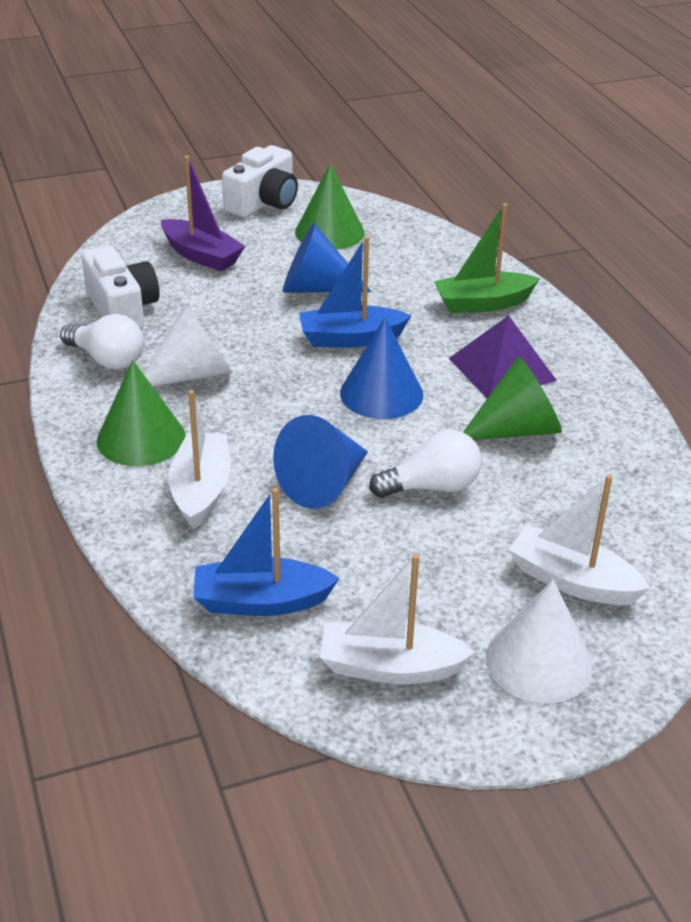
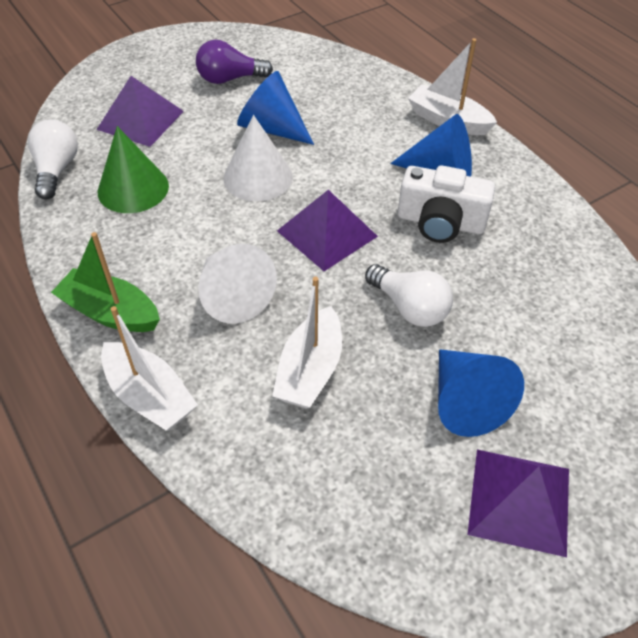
blue boat: [193,488,340,616] [299,236,412,347] = 2 -> none = 0
green cone: [97,360,185,466] [295,163,364,250] [463,357,562,440] = 3 -> [97,126,169,213] = 1
purple boat: [161,156,245,271] = 1 -> none = 0
purple light bulb: none = 0 -> [196,40,273,84] = 1
purple pyramid: [449,315,557,398] = 1 -> [96,76,184,147] [277,190,378,271] [467,450,569,557] = 3
white camera: [82,246,160,329] [222,145,298,218] = 2 -> [398,165,495,243] = 1

